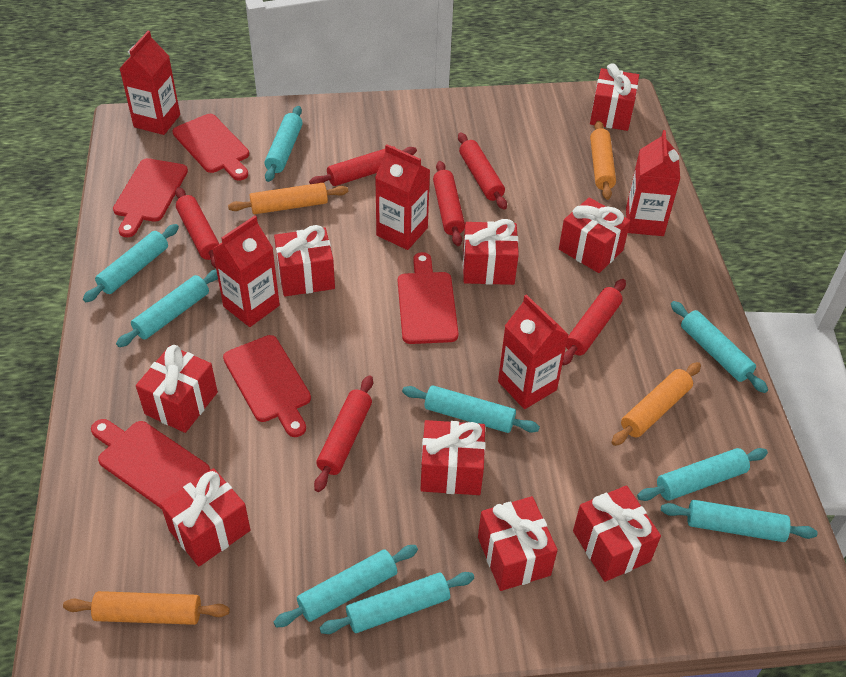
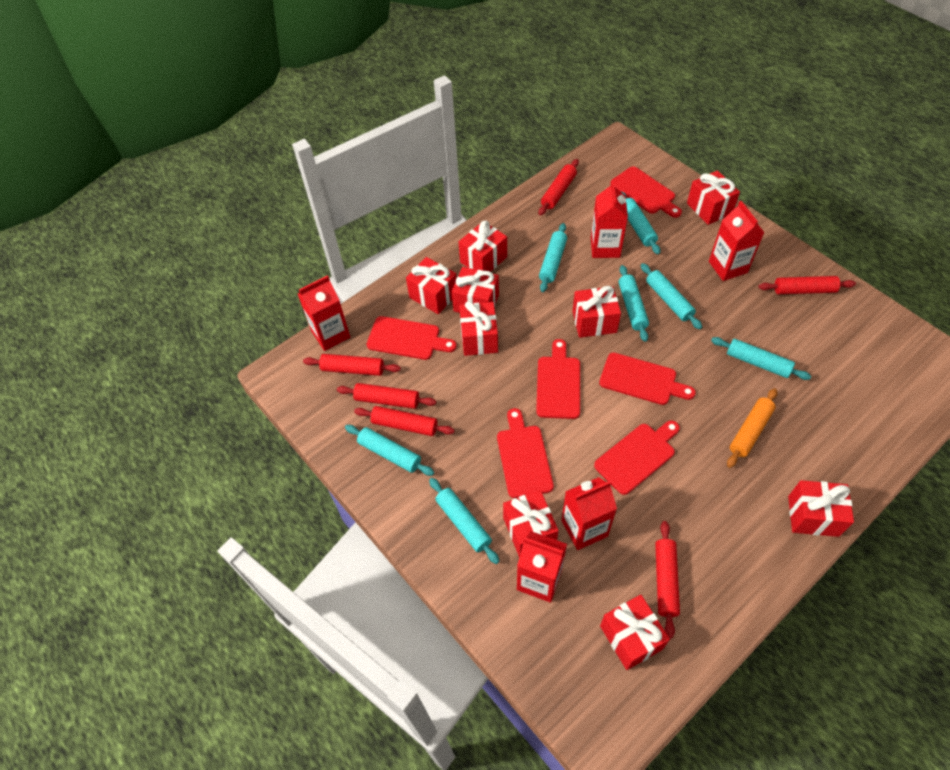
orange rolling pin: [63,591,230,625] [228,183,348,214] [590,121,616,200] [612,362,701,446] = 4 -> [727,388,777,468] = 1
red cutting board: [91,419,210,509] [113,158,188,237] [172,114,249,181] [223,335,311,437] [398,252,459,344] = 5 -> [367,316,457,360] [497,408,554,498] [536,339,580,419] [594,420,680,495] [599,353,696,405] [610,166,682,218] = 6
turquoise rolling pin: [83,224,179,302] [116,269,218,347] [264,106,303,182] [274,545,418,627] [319,572,474,634] [402,385,540,433] [637,448,768,501] [661,500,817,542] [671,301,768,393] = 9 -> [345,425,434,476] [429,478,500,564] [539,223,567,292] [618,265,649,342] [620,191,661,254] [641,263,702,329] [711,337,812,380] = 7

